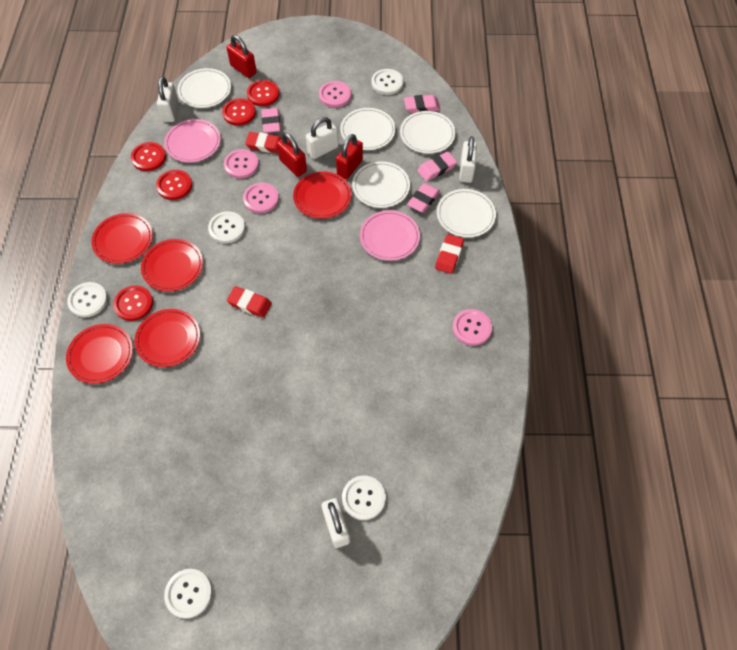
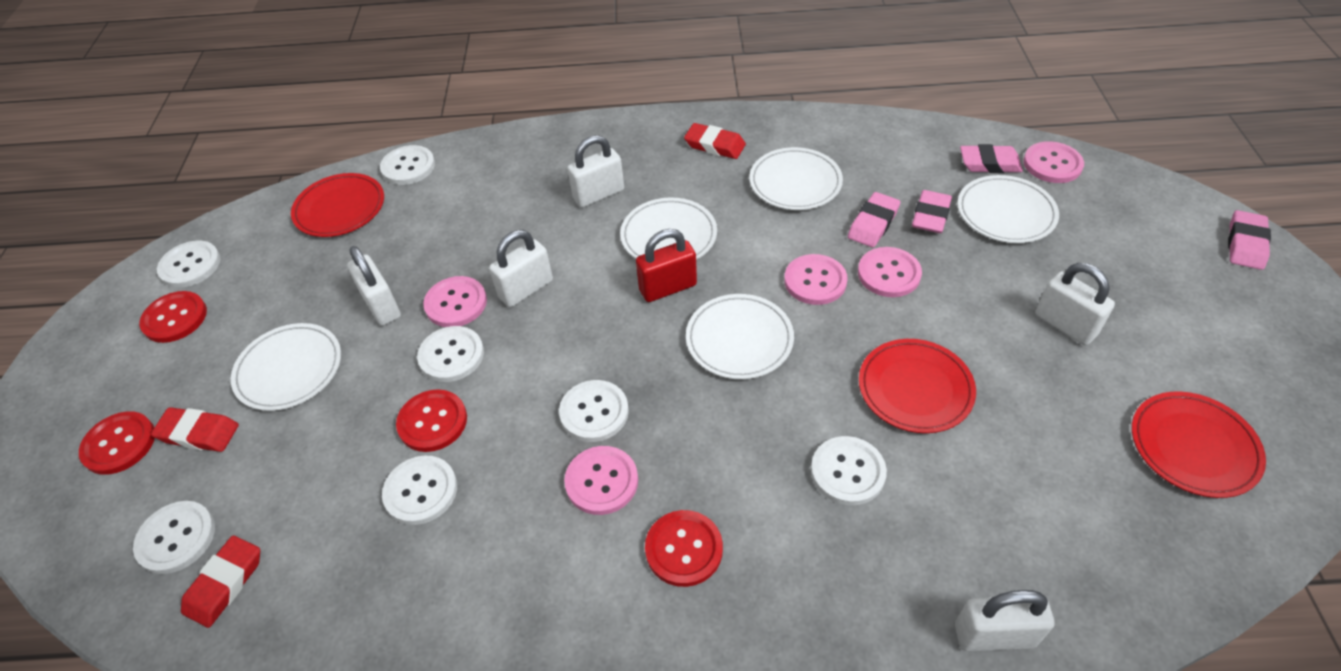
pink button: [224,149,259,179] [243,182,279,213] [319,81,351,108] [453,309,492,346] = 4 -> [423,276,487,327] [564,446,638,515] [784,254,848,305] [858,247,922,297] [1023,141,1084,183] = 5
pink plate: [164,119,221,162] [360,210,420,261] = 2 -> none = 0
red button: [113,285,153,321] [131,142,166,171] [156,170,192,200] [222,98,256,126] [247,80,279,106] = 5 -> [79,411,155,475] [139,291,207,343] [396,389,467,452] [645,510,723,587] = 4
red padlock: [227,35,257,78] [277,133,307,177] [336,134,363,179] = 3 -> [636,229,697,302] = 1
red plate: [66,324,133,384] [91,213,153,264] [134,309,200,367] [141,239,203,292] [293,171,352,219] = 5 -> [291,173,384,237] [859,339,976,433] [1132,391,1266,498] = 3
white button: [67,282,108,317] [164,569,212,619] [208,211,245,243] [342,476,386,520] [371,69,403,95] = 5 -> [133,501,215,574] [157,241,221,288] [380,145,435,185] [382,456,457,525] [417,326,484,382] [559,380,629,442] [811,436,887,505] = 7
white padlock: [157,76,179,122] [306,117,339,159] [322,498,350,548] [459,136,477,183] = 4 -> [347,246,401,326] [489,230,553,307] [567,135,624,208] [955,590,1055,651] [1035,263,1115,345] = 5

